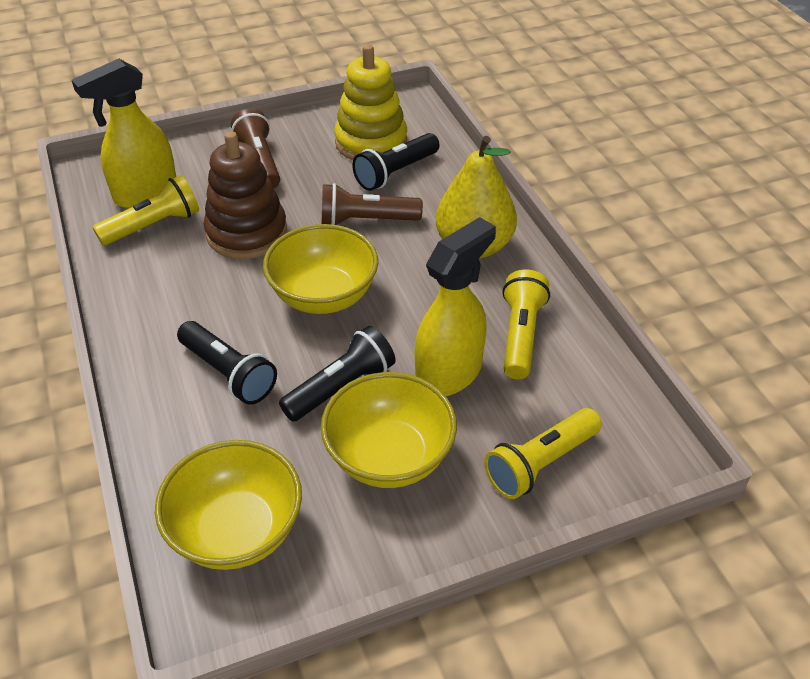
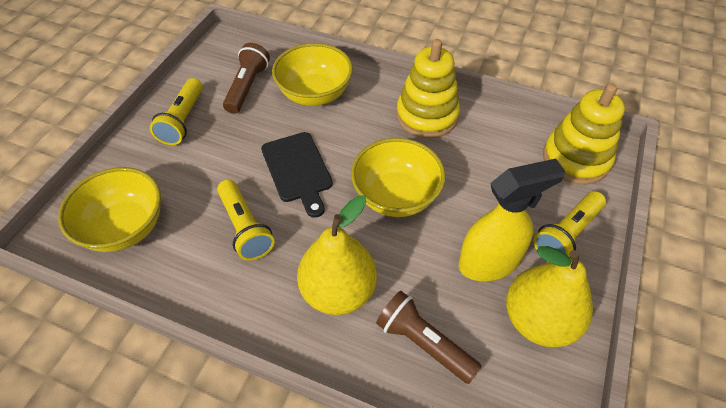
black cutting board: none = 0 -> [261,132,333,218] = 1
black flashlight: [177,321,277,405] [279,326,396,422] [352,133,440,191] = 3 -> none = 0
brown stacking toy: [204,131,287,259] = 1 -> none = 0
yellow pear: [436,136,517,258] = 1 -> [297,195,377,315] [506,246,593,347] = 2
yellow spray bottle: [72,59,176,208] [415,217,496,396] = 2 -> [458,159,566,281] = 1
yellow stacking toy: [334,44,407,160] = 1 -> [396,39,460,138] [543,83,625,185] = 2

